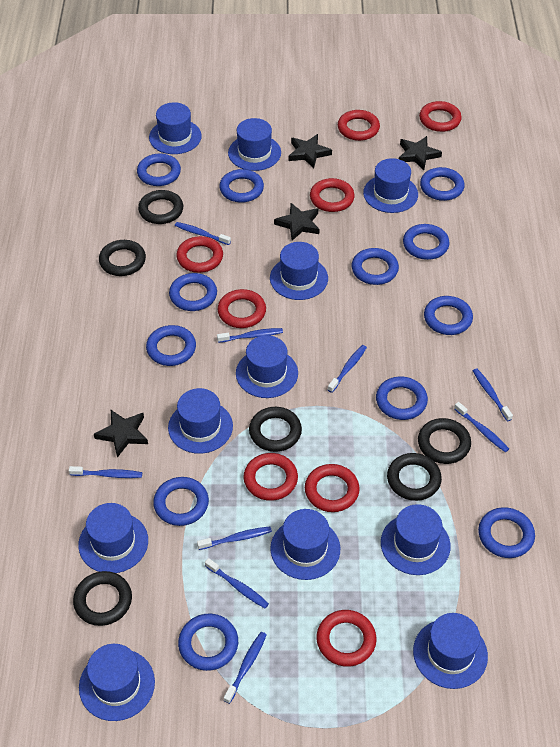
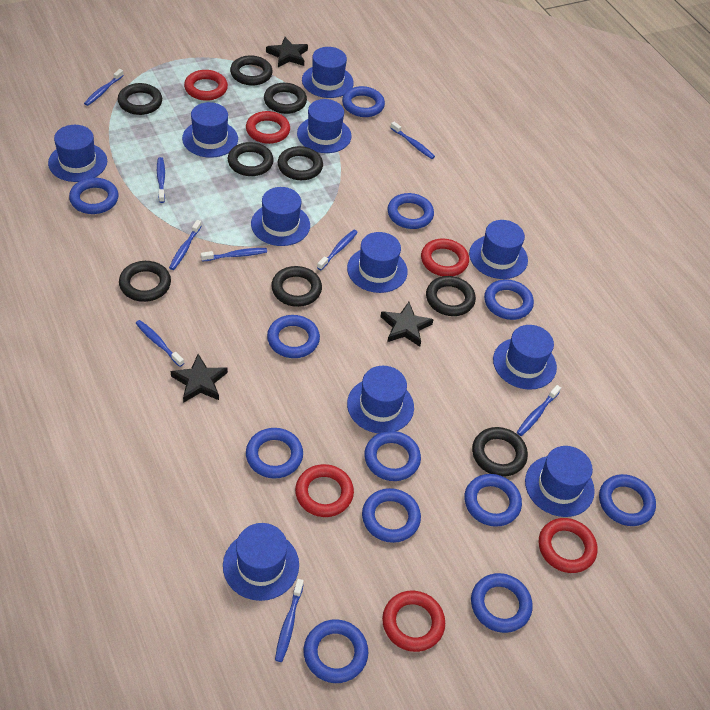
black ring: [73,571,132,626] [99,240,146,276] [138,190,183,224] [249,407,302,452] [387,453,442,501] [418,418,471,464] = 6 -> [118,83,162,115] [119,261,171,302] [228,142,274,176] [230,55,273,86] [264,83,307,114] [271,266,322,307] [278,146,323,180] [426,276,476,316] [472,427,528,477] = 9
black star: [94,410,148,458] [274,203,319,240] [288,134,332,169] [399,136,442,170] = 4 -> [171,354,228,403] [266,37,308,67] [380,302,434,347] = 3
red ring: [176,236,223,273] [217,289,266,328] [244,453,298,501] [305,464,360,512] [310,178,355,212] [317,610,377,667] [338,110,380,141] [419,101,462,132] = 8 -> [184,70,228,101] [246,111,290,144] [295,464,354,517] [382,591,445,652] [421,238,469,276] [539,518,597,573] = 6

